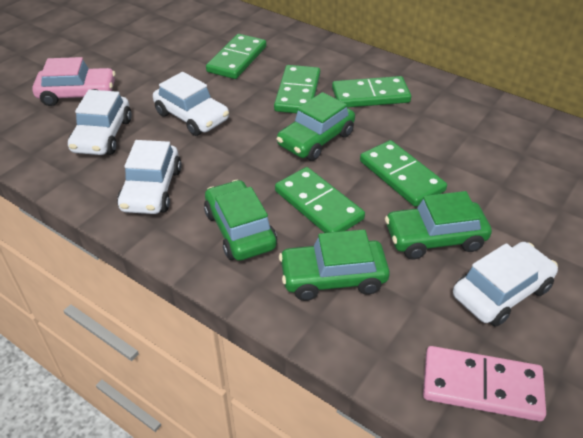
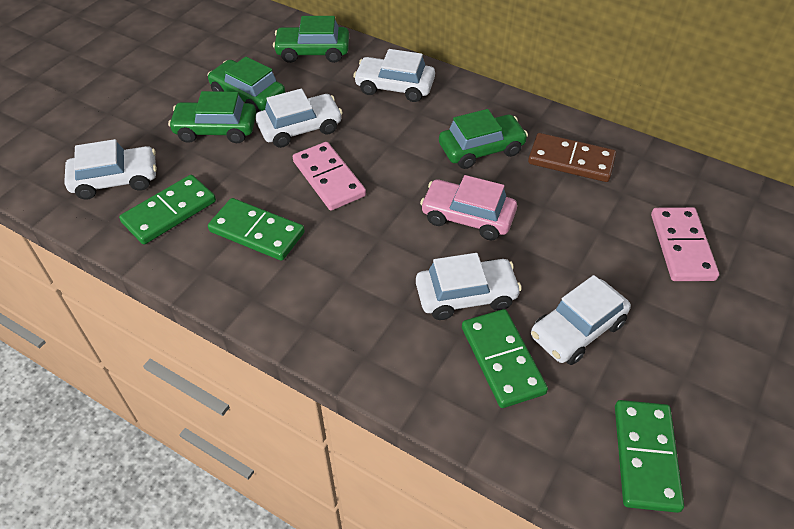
brown domino: none = 0 -> [528,133,616,182] = 1
green domino: [206,34,266,79] [274,65,320,113] [275,167,365,233] [332,76,411,108] [360,140,447,207] = 5 -> [119,175,216,245] [208,198,305,261] [462,309,548,408] [615,400,684,513] = 4
pink domino: [423,346,546,422] = 1 -> [293,142,366,211] [651,207,719,281] = 2
white car: [68,90,132,155] [117,140,181,214] [153,72,229,136] [453,242,558,327] = 4 -> [64,139,157,200] [256,89,343,148] [353,49,435,102] [416,253,522,320] [531,275,631,365] = 5

